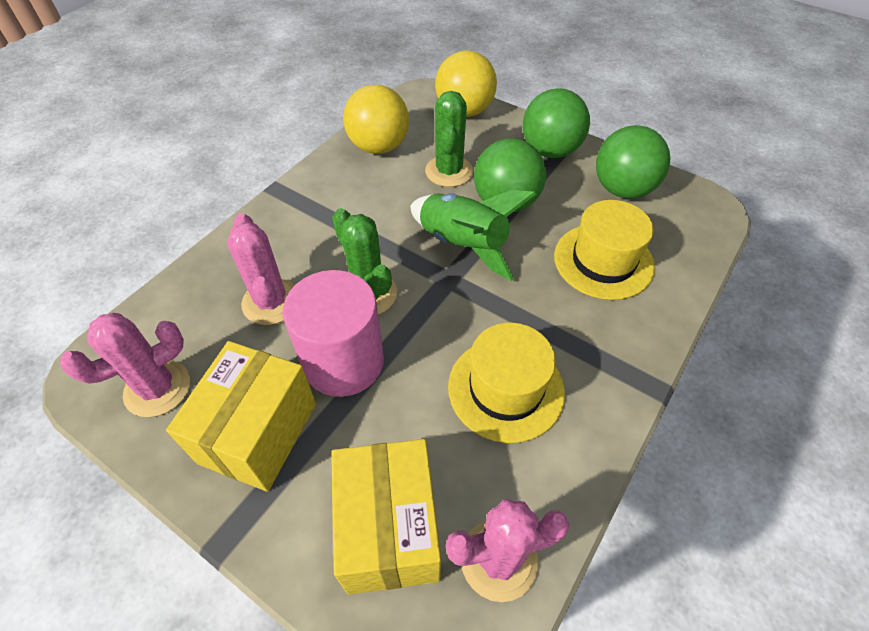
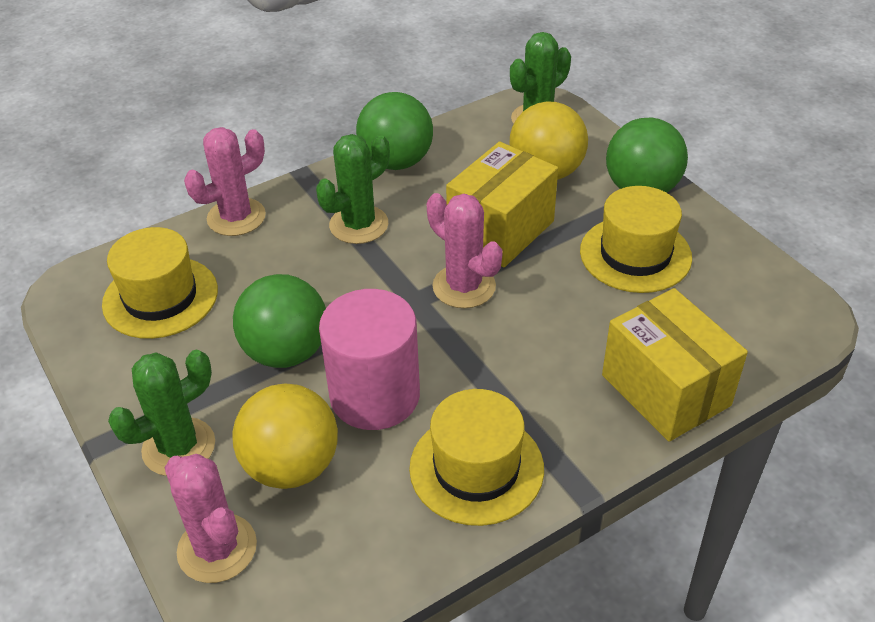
green cactus: [332,208,397,314] [425,91,473,187] = 2 -> [108,350,215,476] [316,134,390,244] [510,32,571,124] = 3
green rocket: [410,190,536,281] = 1 -> none = 0
yellow hat: [448,323,565,443] [554,200,655,300] = 2 -> [102,227,218,339] [409,389,544,526] [580,186,692,293] = 3

